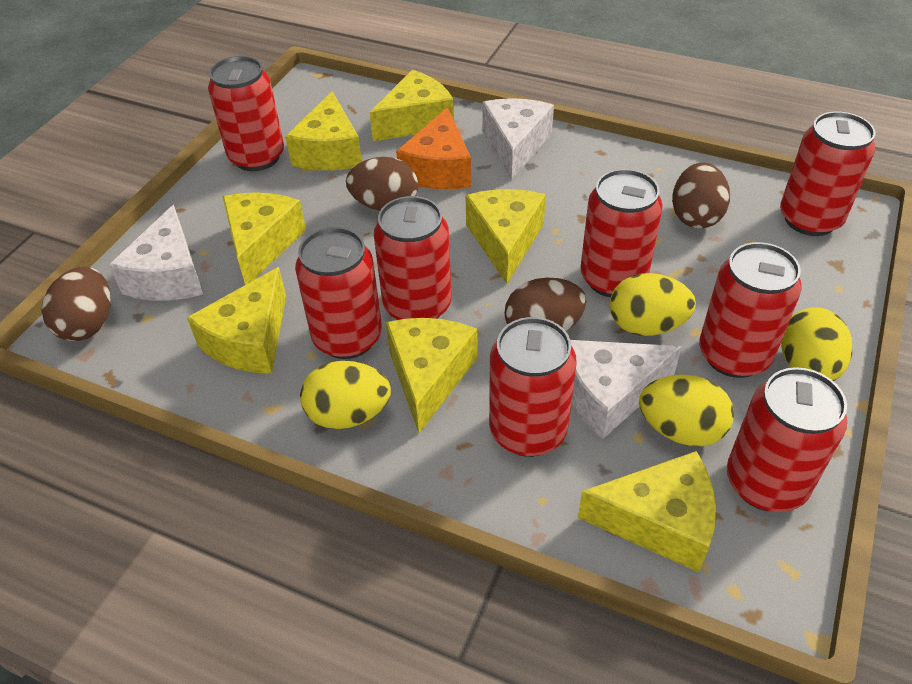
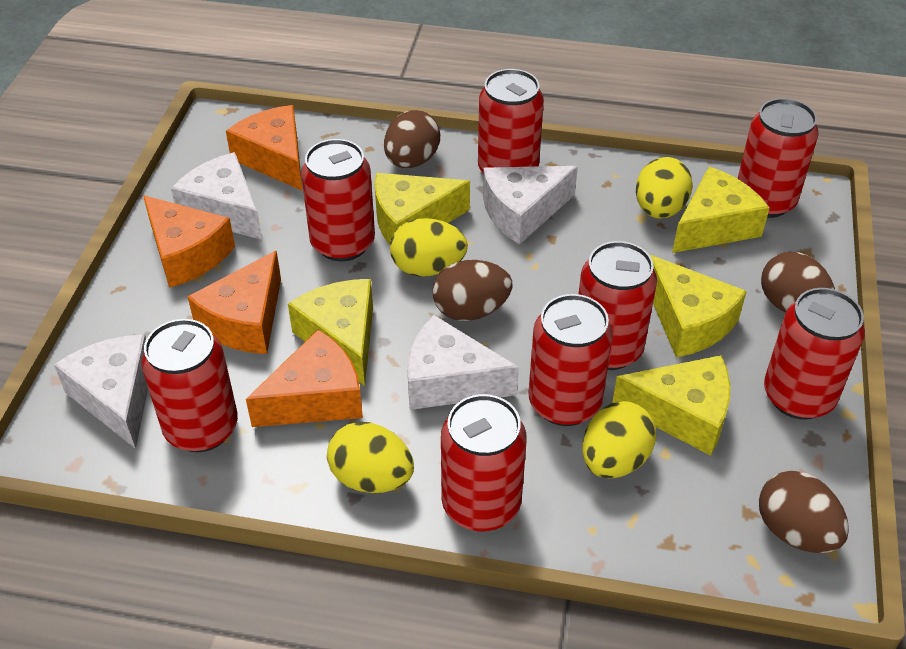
orange cheese: [396,107,471,189] = 1 -> [143,195,235,288] [187,250,281,354] [226,105,302,190] [246,329,363,427] = 4
white cheese: [109,205,203,301] [482,98,554,180] [571,340,682,439] = 3 -> [54,334,148,449] [171,152,262,240] [407,315,519,410] [483,166,578,245] = 4
yellow cheese: [187,267,286,374] [222,192,306,285] [285,91,362,170] [370,70,454,141] [386,318,478,433] [465,189,546,284] [578,451,716,572] = 7 -> [288,279,373,386] [374,173,470,245] [612,355,730,456] [650,255,747,358] [672,167,770,253] = 5

